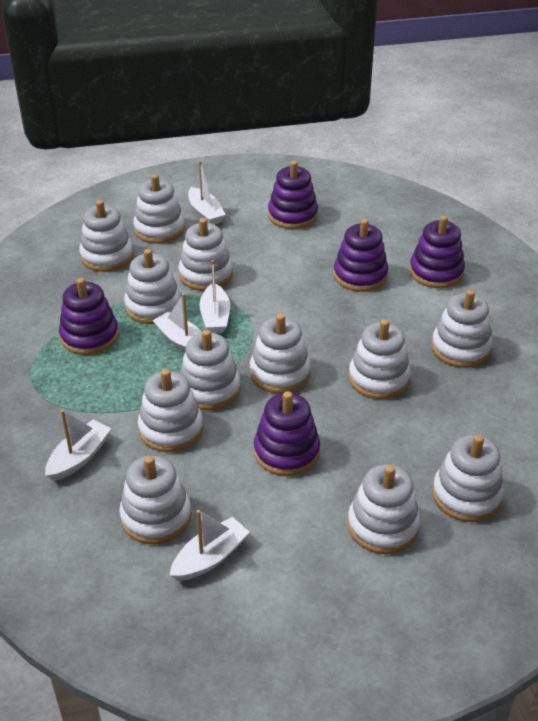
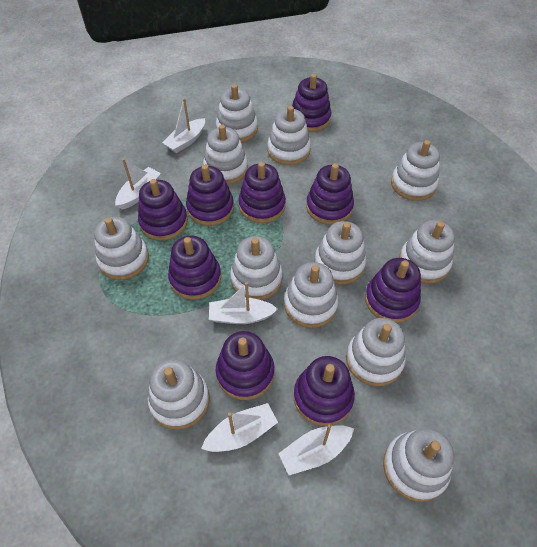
purple stacking toy: [59,278,119,355] [254,391,320,476] [268,161,318,229] [334,219,388,292] [409,216,465,288] = 5 -> [138,179,188,241] [168,236,221,300] [186,165,234,226] [216,331,274,400] [238,162,286,223] [292,74,332,132] [294,356,355,426] [306,163,354,225] [365,258,421,323] = 9

